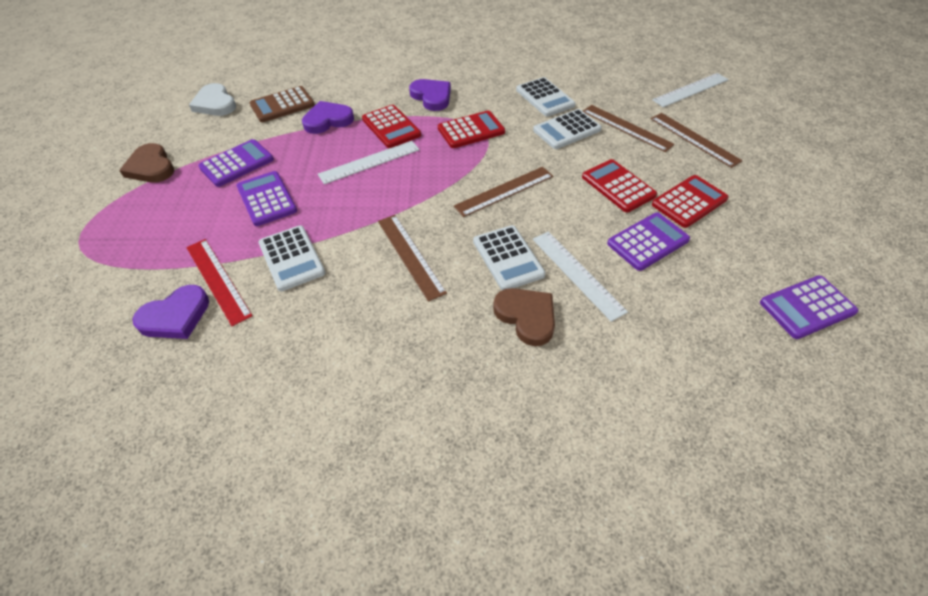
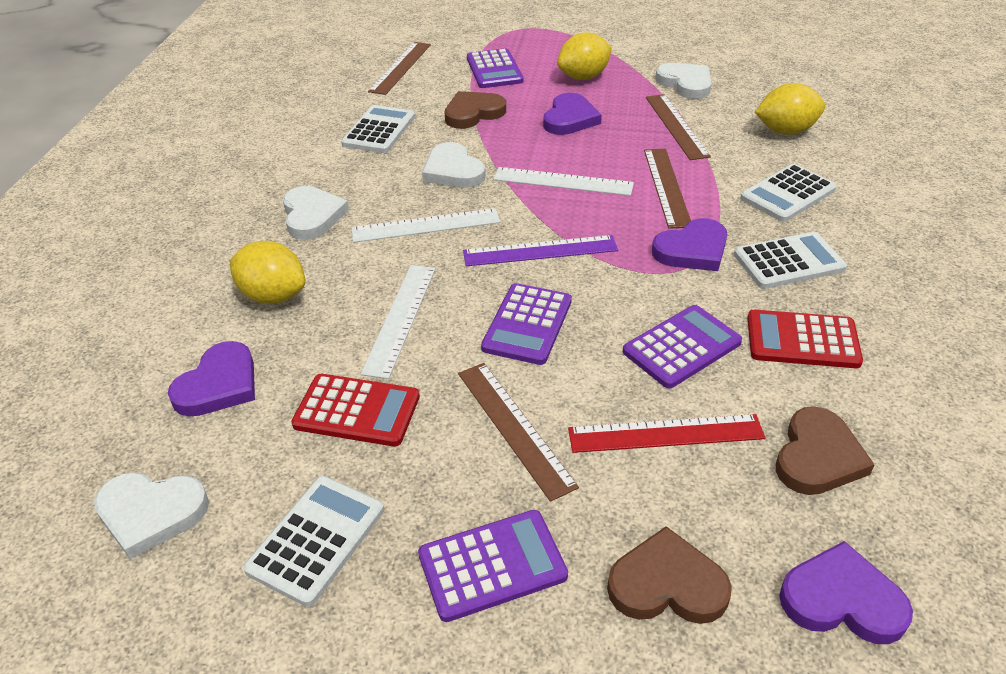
brown calculator: [250,86,315,122] = 1 -> none = 0
brown heart: [119,143,174,183] [493,288,555,346] = 2 -> [444,91,506,129] [607,526,732,624] [776,406,875,495] = 3
purple heart: [132,285,209,339] [302,101,354,134] [409,79,451,111] = 3 -> [168,341,255,417] [543,93,602,135] [652,218,727,271] [779,541,913,644] = 4
purple ruler: none = 0 -> [463,235,618,266] = 1
red calculator: [362,105,421,148] [438,111,505,148] [582,159,657,212] [652,175,729,228] = 4 -> [291,374,420,447] [747,310,863,368] = 2
white heart: [189,83,236,116] = 1 -> [94,472,209,559] [283,186,349,240] [422,142,485,188] [655,63,711,99] = 4
yellow lemon: none = 0 -> [230,241,305,304] [557,32,612,80] [755,83,825,135] = 3

